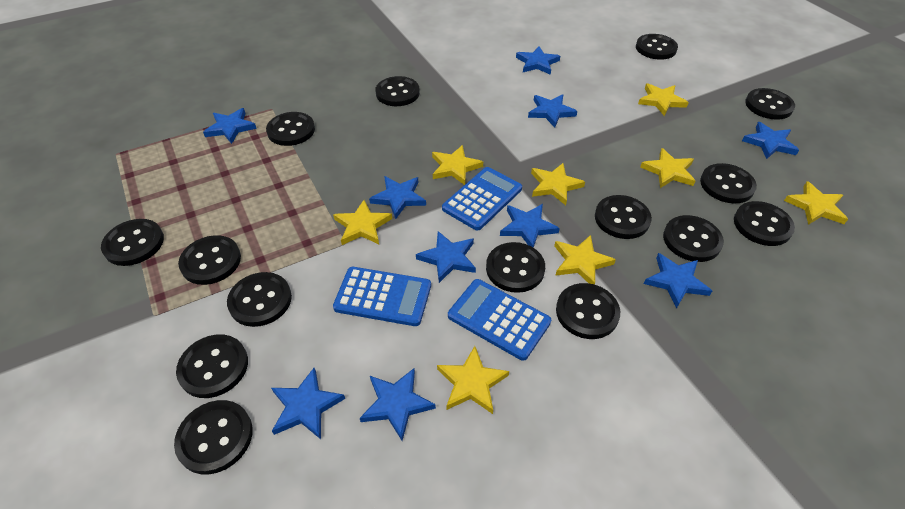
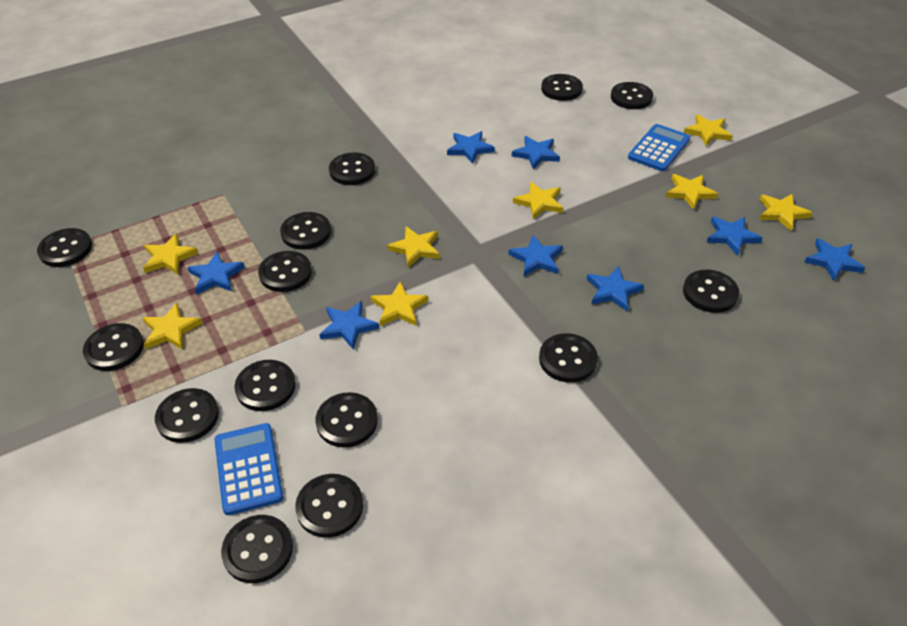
black button: [101,219,164,266] [174,400,253,474] [176,334,248,398] [178,235,241,285] [227,272,292,327] [266,112,315,146] [375,76,420,106] [486,242,545,293] [556,283,620,339] [595,195,652,239] [636,34,678,60] [663,215,724,262] [700,163,757,203] [734,201,795,246] [745,88,795,120] = 15 -> [37,228,92,267] [83,323,144,371] [155,388,219,443] [221,515,293,583] [234,360,296,411] [258,251,312,292] [280,212,331,250] [295,474,363,538] [316,392,378,448] [329,153,375,185] [539,333,598,383] [541,74,583,101] [611,82,653,109] [683,270,739,313] = 14
blue calculator: [333,267,431,326] [442,167,522,231] [448,279,551,361] = 3 -> [214,423,283,515] [628,124,690,171] = 2
blue star: [203,108,257,144] [271,368,345,439] [360,368,436,441] [369,176,426,219] [416,231,476,283] [500,204,560,248] [516,46,560,75] [528,94,577,128] [644,253,712,308] [742,122,799,159] = 10 -> [187,252,245,295] [319,301,379,350] [447,131,495,164] [508,235,563,276] [512,136,560,169] [587,266,644,311] [707,217,762,256] [805,238,865,281] = 8

